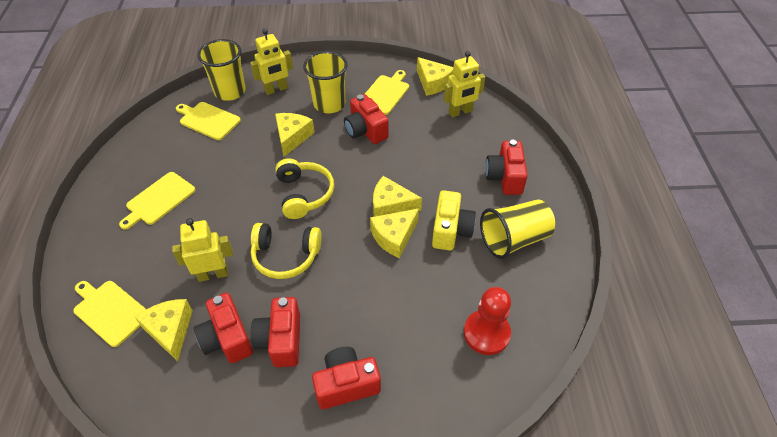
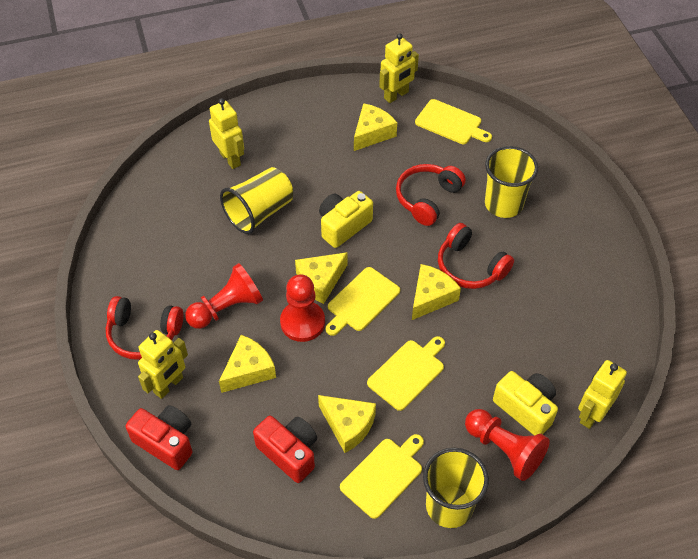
red camera: [194,293,253,363] [251,297,300,367] [312,347,381,409] [344,94,389,144] [485,140,528,195] = 5 -> [126,405,193,470] [253,416,317,483] = 2
red headphones: none = 0 -> [106,296,183,360] [396,164,466,226] [438,223,514,289] = 3
red pawn: [464,287,511,355] = 1 -> [185,263,263,329] [280,274,325,342] [465,409,550,481] = 3
yellow camera: [432,190,476,251] = 1 -> [319,191,373,248] [493,371,558,435] = 2
yellow headphones: [251,223,322,279] [275,158,334,219] = 2 -> none = 0
yellow robot: [172,218,233,282] [250,29,293,95] [444,51,485,117] = 3 -> [138,330,188,399] [209,98,244,169] [379,33,419,103] [578,360,627,429] = 4

